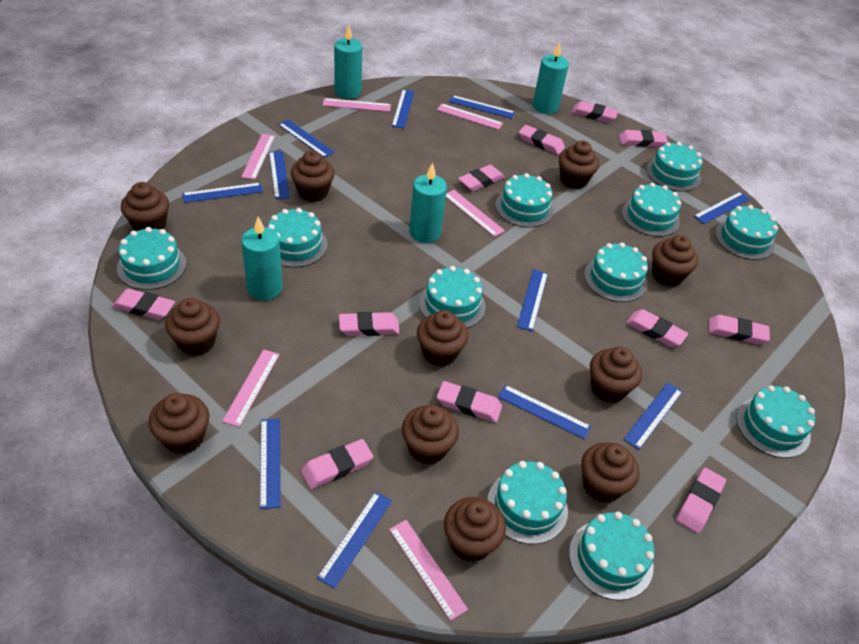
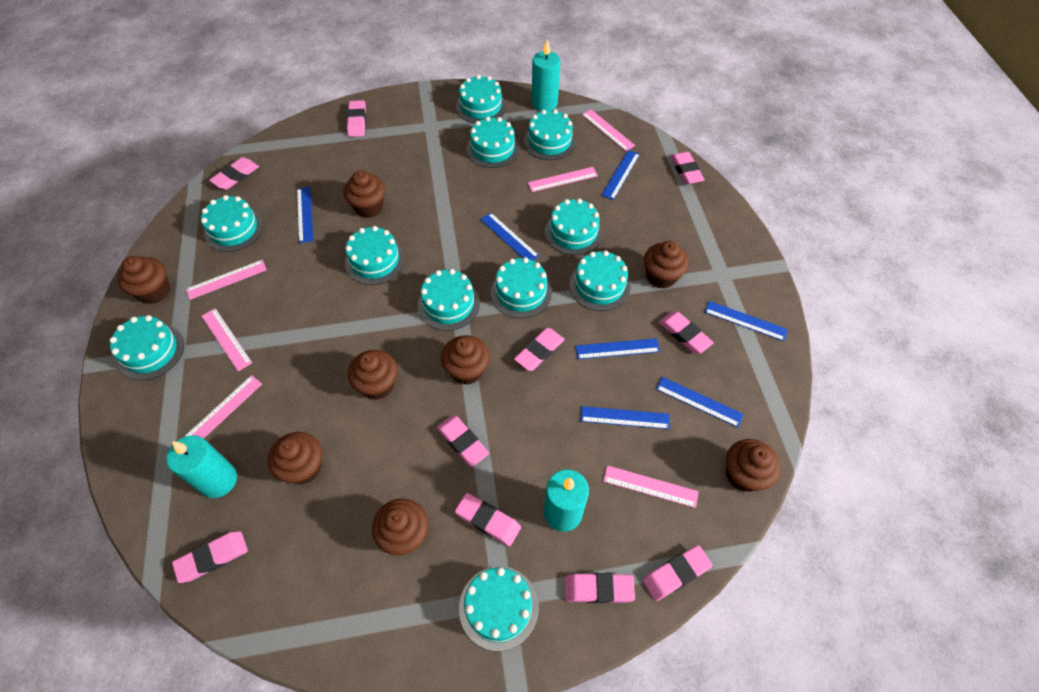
blue ruler: [182,183,263,203] [260,419,281,509] [269,151,290,199] [278,120,335,158] [317,492,392,589] [392,89,415,128] [449,95,515,119] [498,385,591,439] [517,270,548,331] [623,382,683,450] [694,192,750,224] = 11 -> [297,187,313,243] [480,213,539,260] [575,338,660,359] [580,406,670,429] [601,150,640,200] [656,377,744,427] [705,301,788,341] = 7
brown cupcake: [121,182,169,231] [149,393,209,454] [165,298,220,356] [291,151,335,202] [402,405,459,465] [417,310,468,367] [444,497,506,562] [559,140,599,189] [581,442,639,503] [590,347,642,403] [652,235,698,287] = 11 -> [118,256,170,304] [268,432,322,485] [344,171,385,218] [348,350,398,400] [372,498,428,555] [441,335,490,385] [644,241,689,289] [726,439,781,492] = 8
pink eraser: [112,289,175,320] [301,439,373,489] [339,312,400,336] [437,381,502,423] [458,165,505,191] [519,125,565,155] [571,101,618,123] [619,130,668,147] [626,309,688,347] [676,468,726,533] [709,315,770,344] = 11 -> [172,531,248,583] [209,157,259,190] [347,100,366,137] [437,415,489,467] [455,493,521,546] [514,328,565,371] [565,573,635,603] [643,545,712,601] [659,311,714,354] [670,152,705,184] = 10
turquoise candle: [241,217,283,300] [334,24,362,99] [409,162,447,243] [533,41,569,114] = 4 -> [166,435,237,498] [532,39,560,111] [544,469,589,532] = 3

